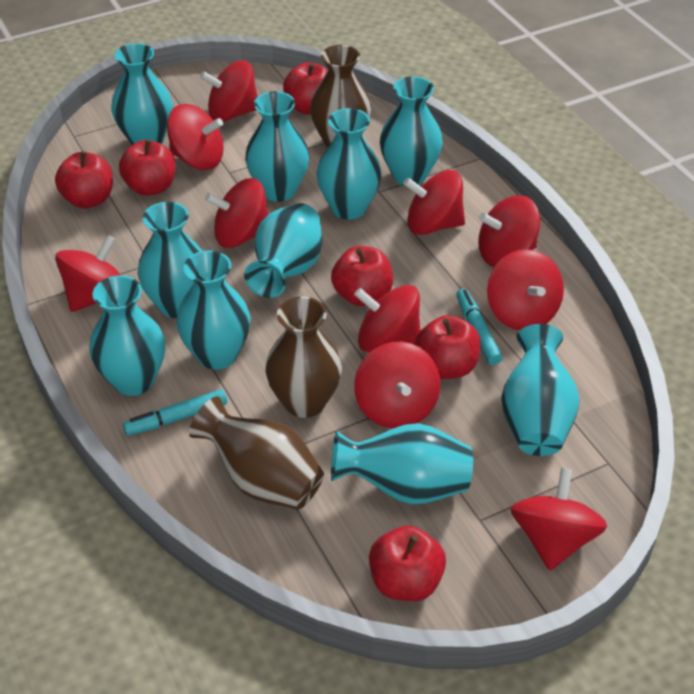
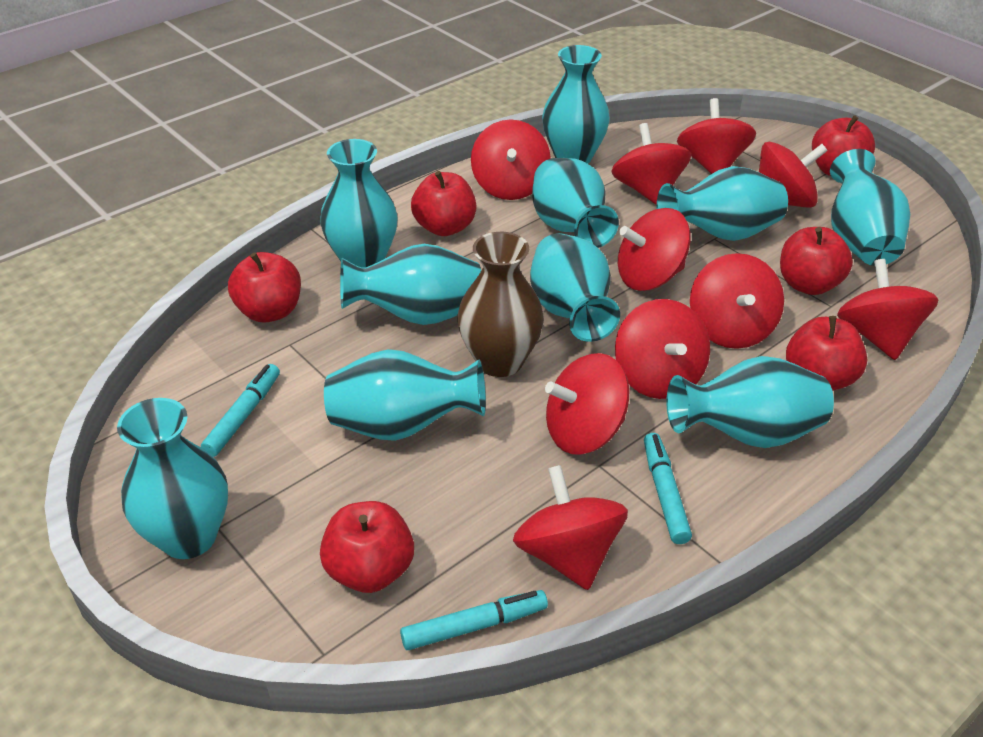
brown vase: [189,396,324,509] [265,297,342,418] [310,45,371,148] = 3 -> [457,232,544,377] = 1
turquoise marker: [123,389,227,436] [456,289,502,365] = 2 -> [201,364,280,457] [400,590,548,650] [644,433,692,544] = 3

